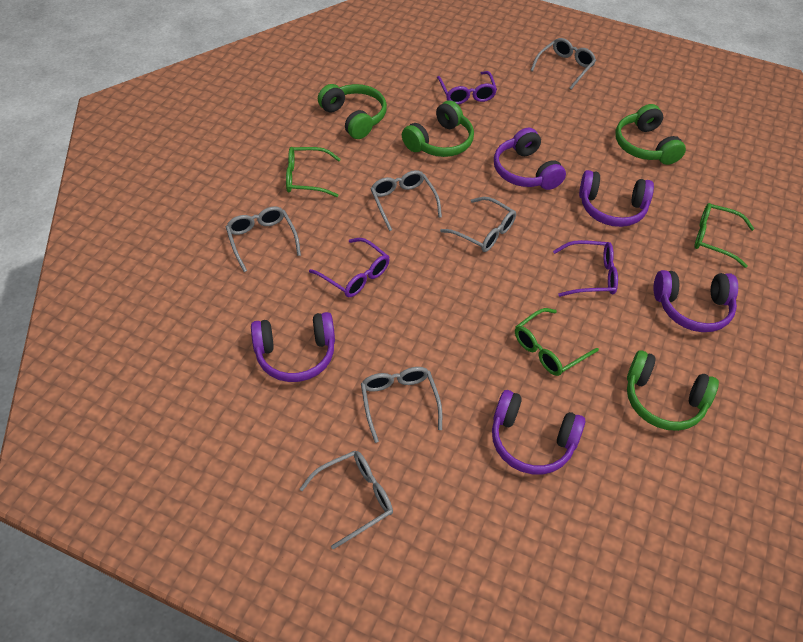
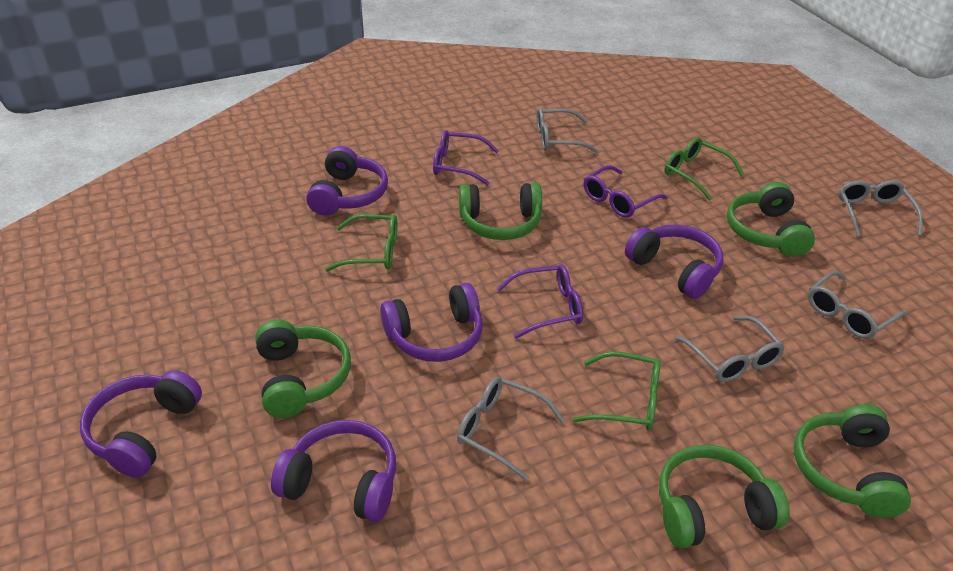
green headphones: [318,84,387,139] [402,100,474,157] [615,104,686,165] [627,350,719,431] = 4 -> [255,320,351,418] [459,183,542,240] [659,444,790,548] [727,182,815,257] [794,404,911,518] = 5
grey glasses: [226,206,301,272] [300,451,393,549] [361,367,442,443] [370,170,442,231] [440,197,516,252] [530,38,596,89] = 6 -> [457,377,565,481] [537,108,598,153] [674,316,785,382] [808,271,907,339] [839,180,923,237] = 5

